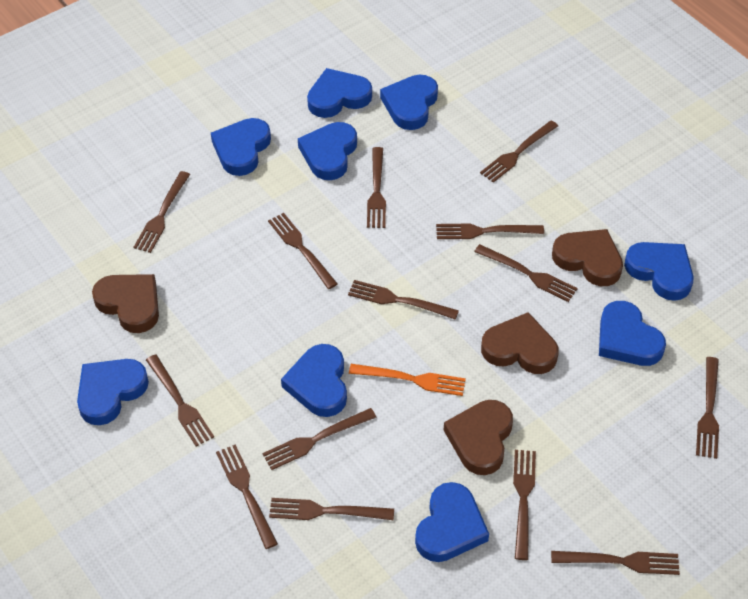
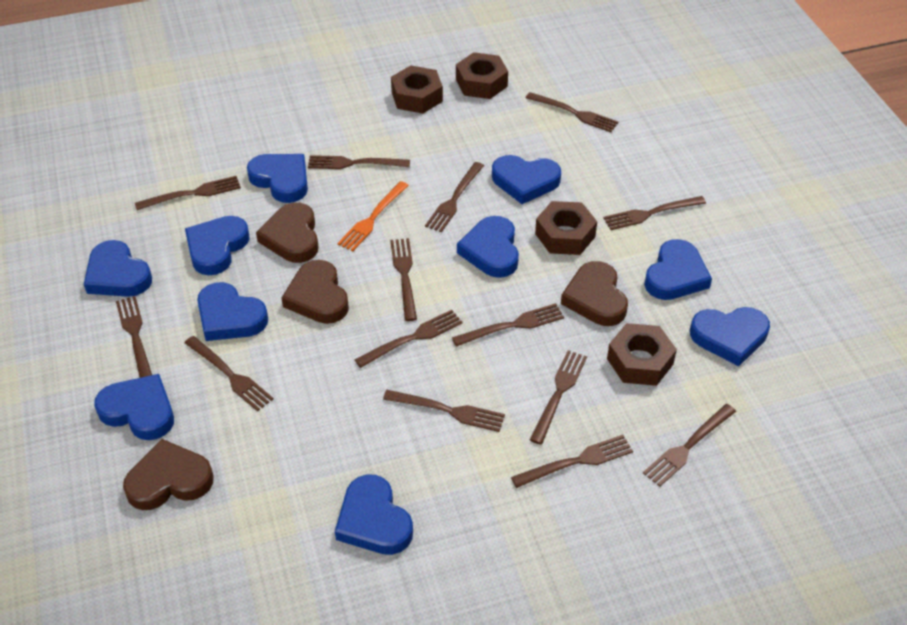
blue heart: [77,359,149,425] [211,118,271,176] [281,344,347,417] [298,122,357,180] [307,68,372,118] [380,75,438,130] [415,482,489,562] [599,301,666,366] [624,242,694,301] = 9 -> [84,240,152,297] [94,374,174,440] [185,216,250,275] [197,282,268,341] [247,154,308,203] [335,474,413,555] [457,216,519,278] [492,155,561,204] [644,239,712,300] [690,307,770,366] = 10
brown nut: none = 0 -> [391,66,443,114] [456,52,508,99] [535,201,597,255] [607,323,677,386] = 4

